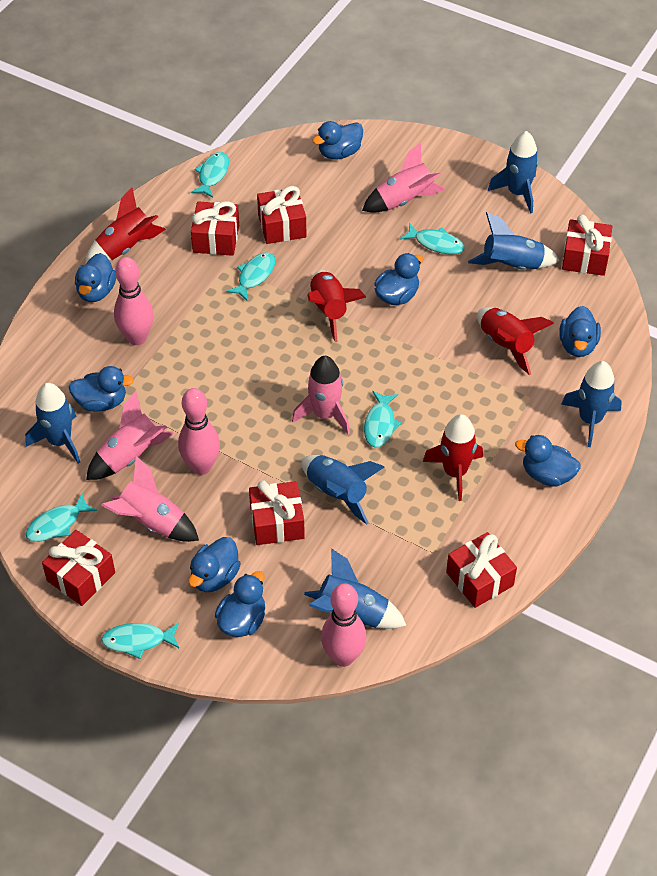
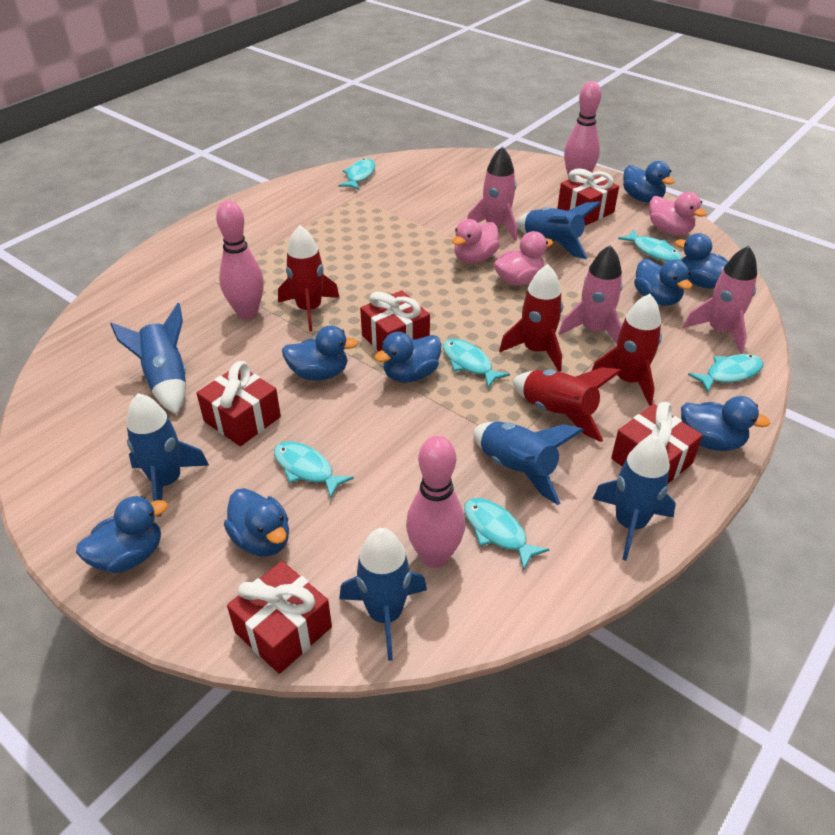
pink duck: none = 0 -> [452,219,500,264] [494,231,553,286] [649,192,707,235] = 3
pink rocket: [86,391,174,480] [101,456,199,542] [292,356,350,435] [362,143,445,213] = 4 -> [467,146,517,241] [558,245,622,344] [683,246,757,354] = 3
red gift: [42,530,115,606] [191,201,239,256] [249,480,305,545] [257,186,306,244] [446,532,517,608] [562,215,612,276] = 6 -> [197,361,281,446] [227,561,332,674] [360,290,430,351] [557,169,619,225] [611,402,703,483] = 5

